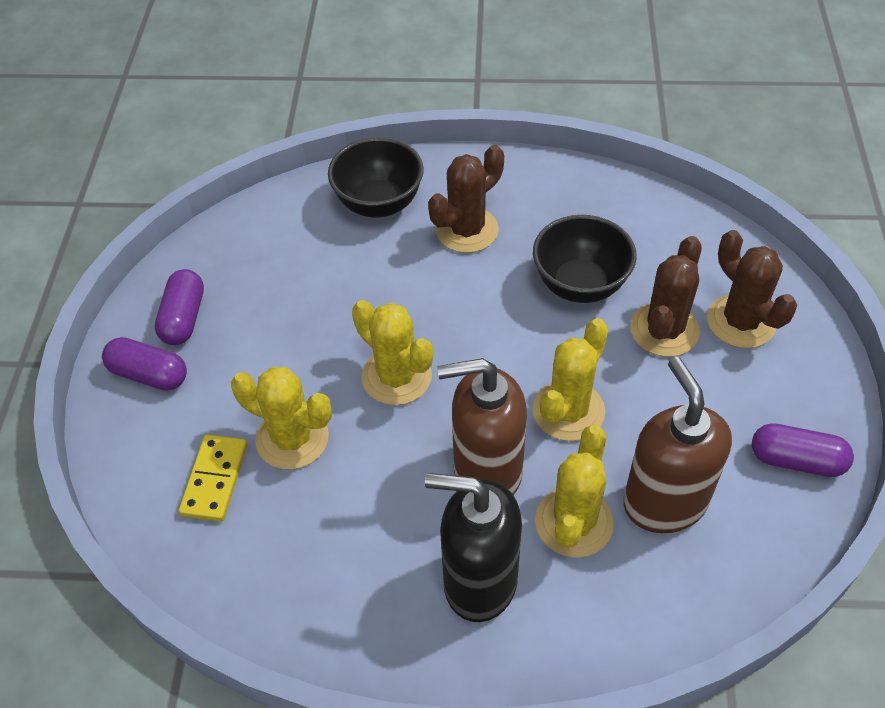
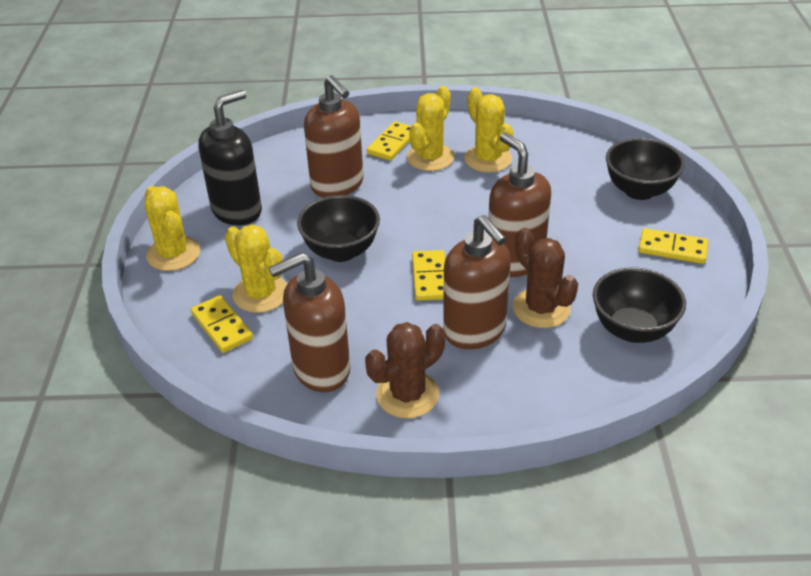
black bowl: [328,137,424,218] [533,215,637,303] = 2 -> [297,195,380,262] [593,267,686,343] [606,138,685,200] = 3
brown cactus: [428,145,504,253] [630,236,702,357] [707,230,797,348] = 3 -> [365,322,445,418] [513,228,578,328] = 2
brown soap dispenser: [437,358,527,495] [623,357,732,533] = 2 -> [269,252,350,392] [304,76,363,197] [443,215,511,349] [488,133,551,277] = 4
purple capsule: [102,337,187,391] [155,269,204,345] [752,423,854,477] = 3 -> none = 0
yellow domino: [179,434,247,522] = 1 -> [191,295,253,353] [367,121,412,161] [412,250,445,301] [638,228,708,264] = 4

